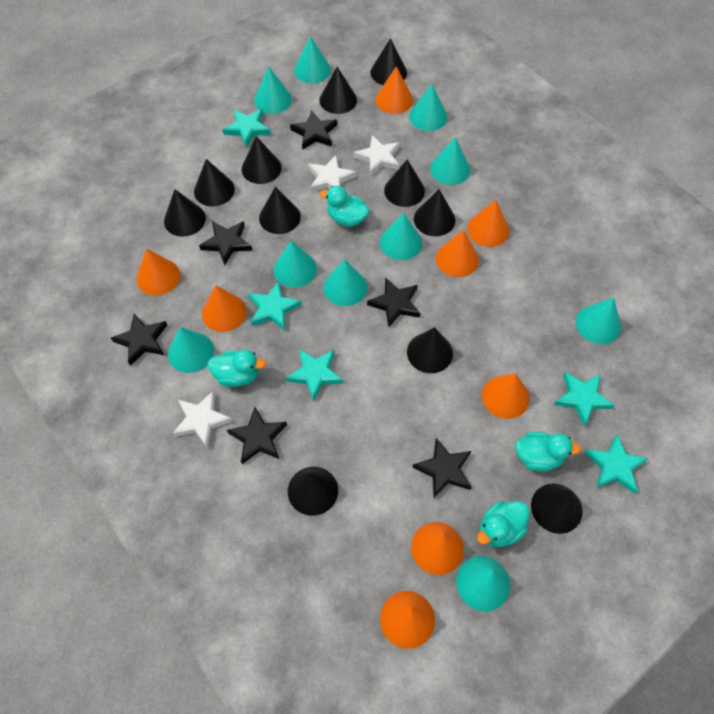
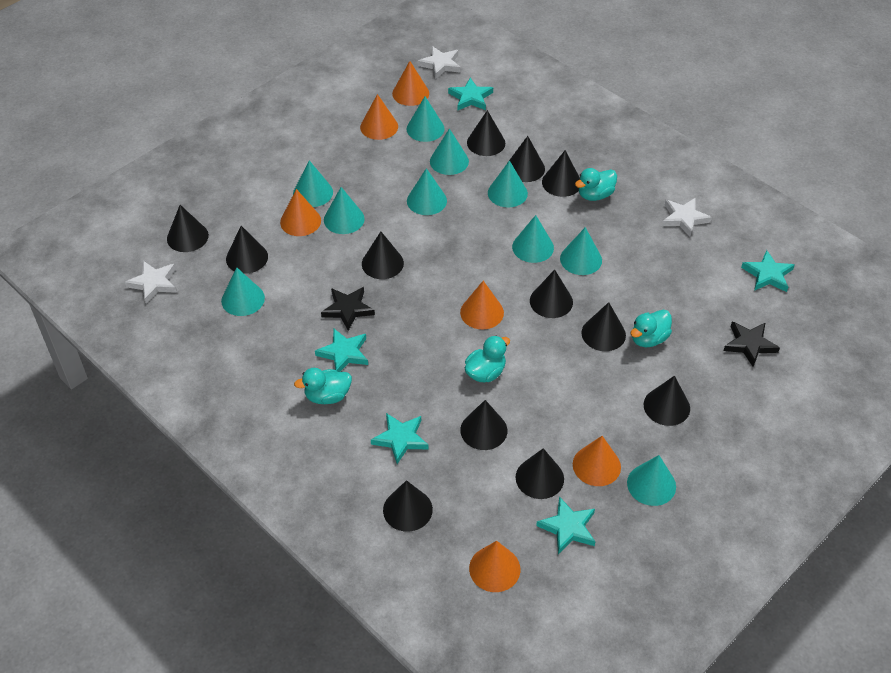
black cone: [164,189,206,237] [194,159,235,206] [242,136,282,184] [259,187,301,234] [288,467,338,516] [319,67,357,114] [370,38,407,85] [384,159,425,207] [407,327,453,373] [414,189,455,236] [531,483,583,534] = 11 -> [167,205,209,252] [226,226,268,274] [362,231,404,279] [383,480,433,532] [460,400,507,450] [467,110,505,156] [508,136,545,182] [516,448,564,499] [530,270,573,318] [542,150,580,197] [581,302,626,351] [644,376,690,426] = 12
black star: [111,314,167,366] [199,221,252,266] [227,407,287,464] [290,111,337,150] [367,277,420,328] [412,438,471,498] = 6 -> [321,287,375,331] [724,322,780,367] = 2
orange cone: [137,248,180,295] [202,286,247,332] [376,66,413,114] [380,591,435,649] [411,522,464,575] [436,230,479,277] [467,200,509,247] [482,373,530,419] = 8 -> [280,189,321,236] [360,94,398,140] [392,61,429,106] [460,281,504,329] [469,541,520,592] [573,436,621,486] = 6

